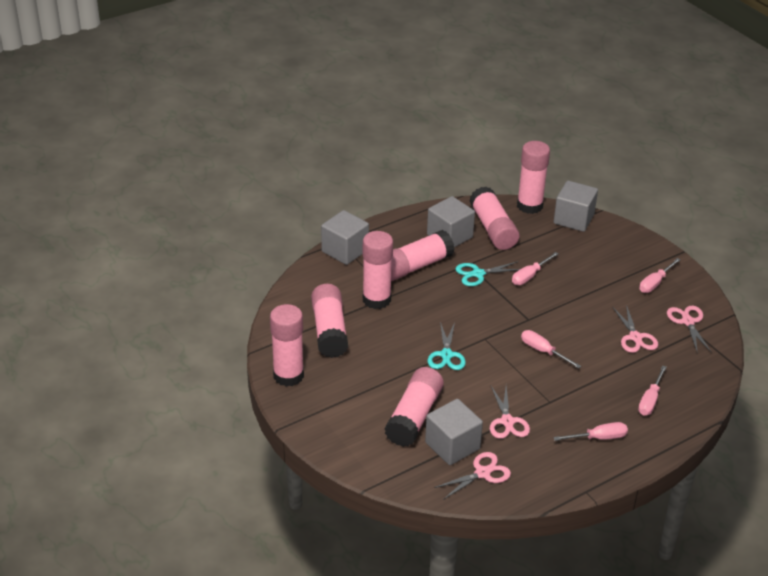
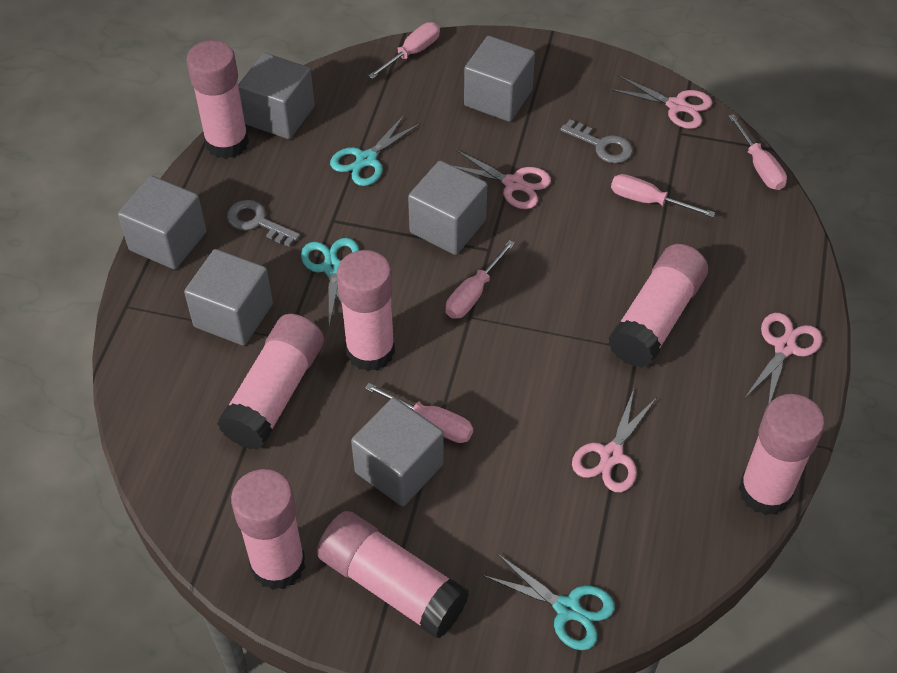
grey cube: [321,210,369,265] [425,399,483,465] [427,196,475,247] [554,181,598,232] = 4 -> [118,176,206,269] [184,249,273,346] [238,53,315,139] [351,397,444,506] [408,160,487,255] [464,36,535,122] = 6
grey key: none = 0 -> [227,200,300,247] [560,119,633,163] = 2
turquoise scissors: [427,322,466,370] [455,261,520,286] = 2 -> [301,238,359,327] [330,114,421,186] [483,554,615,650] = 3

